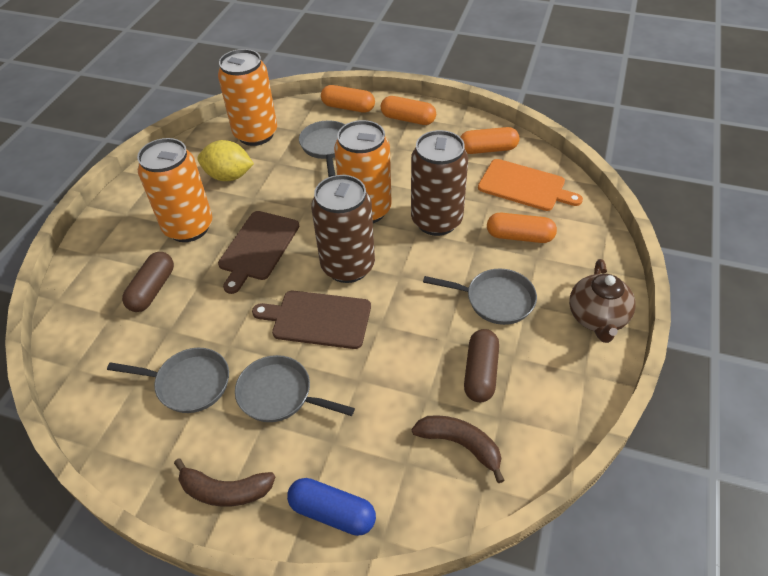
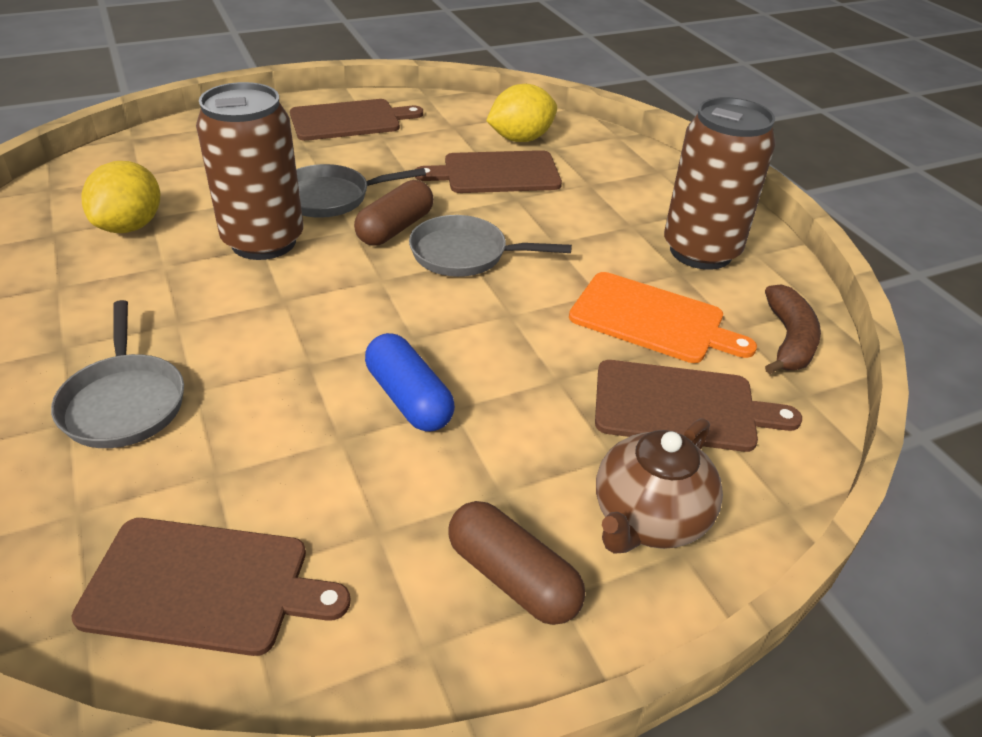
brown banana: [174,459,275,507] [412,415,505,483] = 2 -> [765,285,821,374] = 1
brown cutting board: [218,211,299,294] [252,291,371,349] = 2 -> [71,518,350,656] [290,99,423,141] [415,150,562,193] [595,360,802,452] = 4
grey pan: [107,348,229,413] [235,355,355,422] [299,120,345,177] [423,268,537,325] = 4 -> [51,300,184,448] [296,164,426,218] [409,215,572,277] = 3
orange can: [137,138,212,242] [218,49,277,146] [334,120,392,223] = 3 -> none = 0
orange capsule: [321,85,375,113] [381,96,436,125] [460,127,520,154] [487,213,557,243] = 4 -> none = 0
yellow lemon: [197,140,254,181] = 1 -> [81,161,160,233] [486,84,557,142] = 2

